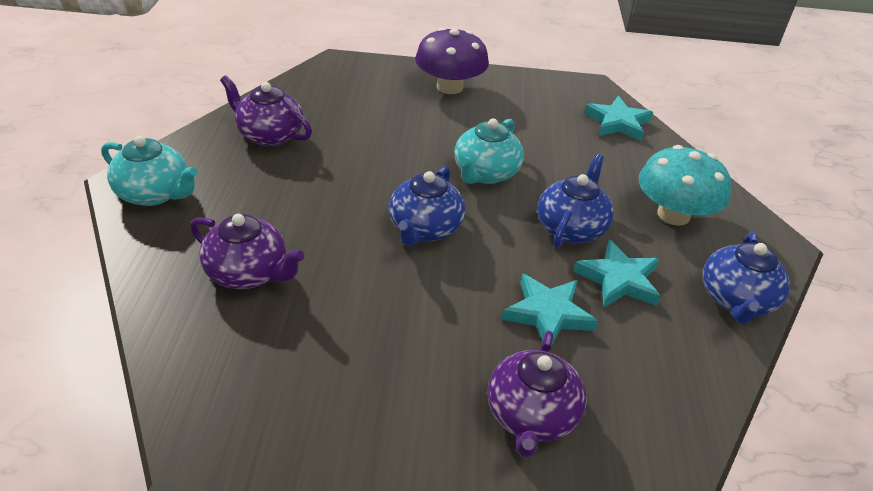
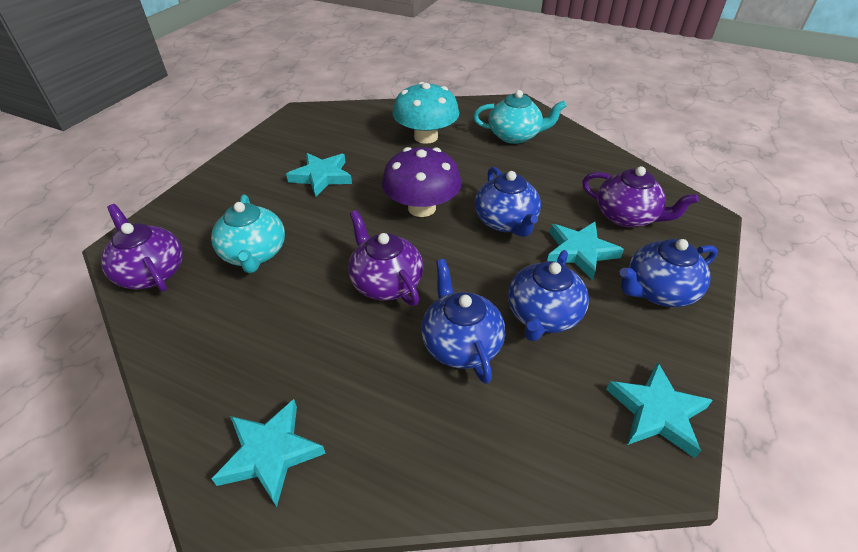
blue teapot: [389,166,465,246] [538,154,614,248] [703,232,790,324] = 3 -> [421,259,506,384] [475,167,541,237] [508,250,589,341] [620,239,718,307] = 4
turquoise star: [502,274,598,344] [573,240,661,308] [584,96,653,141] = 3 -> [212,399,326,507] [286,153,352,197] [547,222,624,280] [606,362,713,458] = 4

